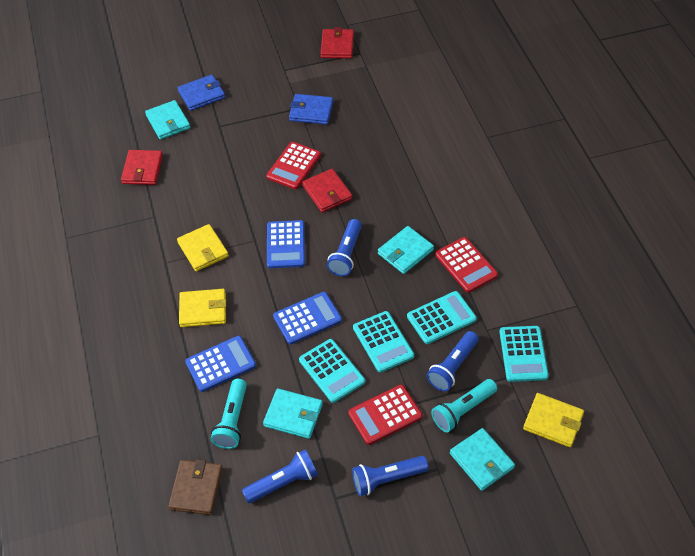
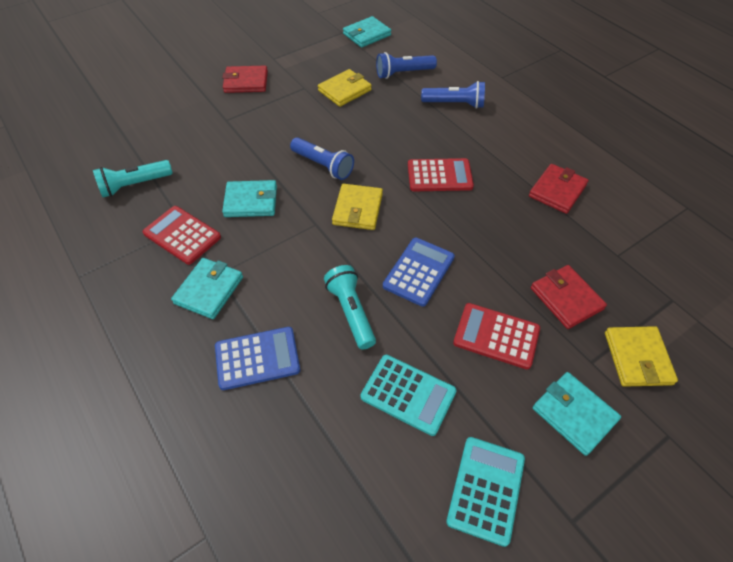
blue calculator: [185,336,256,392] [267,220,305,268] [273,292,342,344] = 3 -> [215,327,300,390] [383,238,455,307] = 2
blue flashlight: [242,450,318,503] [327,219,362,276] [352,456,429,496] [427,331,479,391] = 4 -> [290,137,354,180] [376,52,437,79] [421,81,485,109] = 3
blue wallet: [178,75,225,111] [289,94,333,125] = 2 -> none = 0
brown wallet: [168,459,223,515] = 1 -> none = 0
turquoise calculator: [299,339,365,403] [353,311,414,373] [407,291,477,344] [499,326,549,382] = 4 -> [361,355,457,436] [446,437,525,547] = 2

